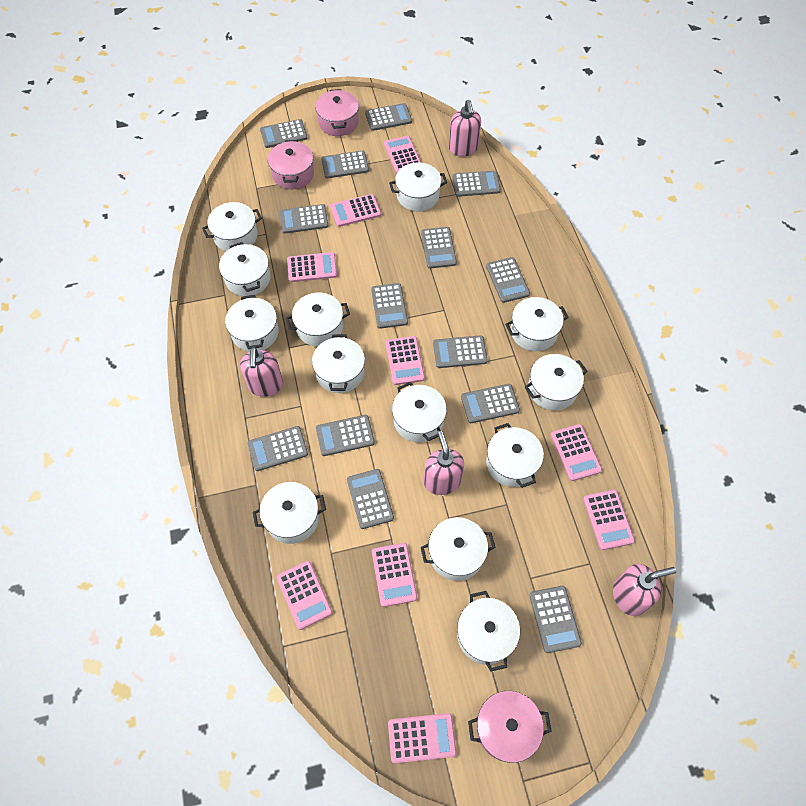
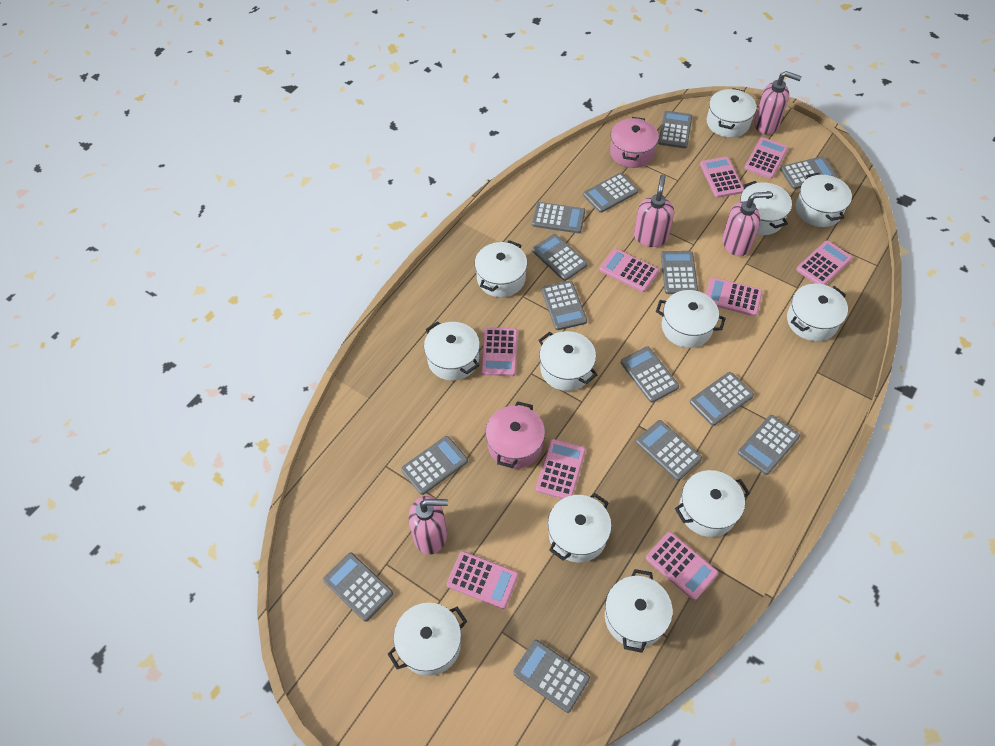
pink pot: [268,140,314,189] [315,89,359,136] [468,691,552,763] = 3 -> [485,401,545,469] [610,117,659,168] = 2
white pot: [202,202,262,251] [219,242,271,296] [225,295,279,352] [253,482,326,544] [286,293,350,347] [312,334,365,393] [389,162,447,212] [392,382,447,443] [421,517,496,581] [457,591,520,672] [486,423,544,488] [505,297,569,351] [525,354,587,410] = 13 -> [388,603,467,676] [424,321,480,381] [475,240,527,297] [538,331,597,391] [548,493,612,562] [605,569,673,653] [656,290,726,348] [675,470,750,537] [707,88,757,138] [740,181,792,235] [787,284,848,341] [796,173,852,227] = 12

